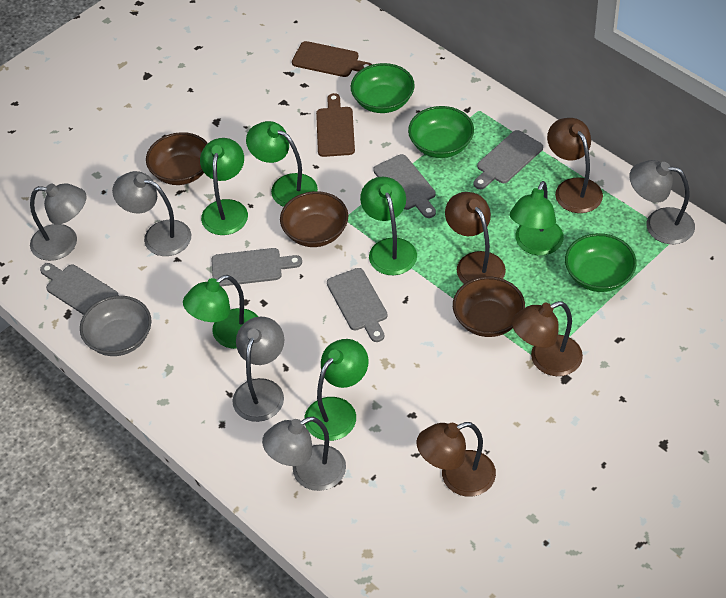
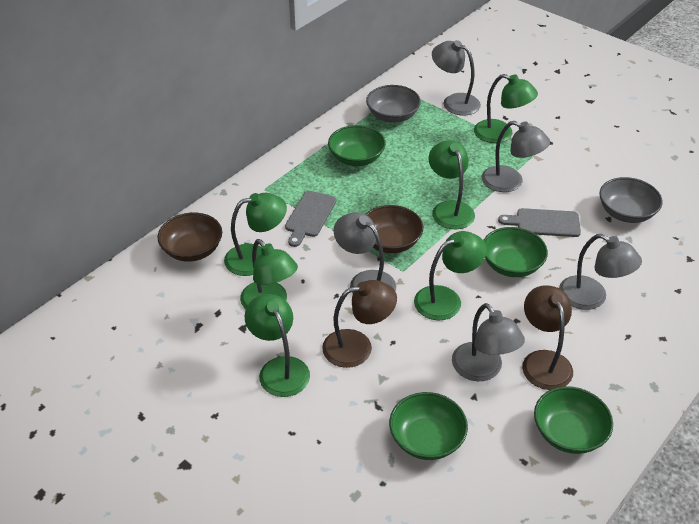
brown bowl: [146,132,208,185] [280,191,348,247] [453,277,525,337] = 3 -> [158,213,222,262] [365,205,423,253] = 2
brown cutting board: [292,41,372,77] [316,93,355,157] = 2 -> none = 0
brown lamp: [416,422,496,497] [445,192,506,284] [512,301,583,376] [547,118,603,213] = 4 -> [322,280,397,368] [522,285,573,390] = 2
green bowl: [351,63,415,113] [408,106,474,158] [565,233,637,292] = 3 -> [328,125,386,166] [389,392,468,460] [483,227,548,277] [534,386,613,454] = 4
grey bowl: [80,296,152,356] = 1 -> [366,85,421,123] [599,177,663,223] = 2
grey cutting board: [40,263,119,315] [211,248,302,286] [327,268,388,342] [373,154,436,218] [474,130,543,189] = 5 -> [285,191,336,247] [498,208,581,237] = 2

